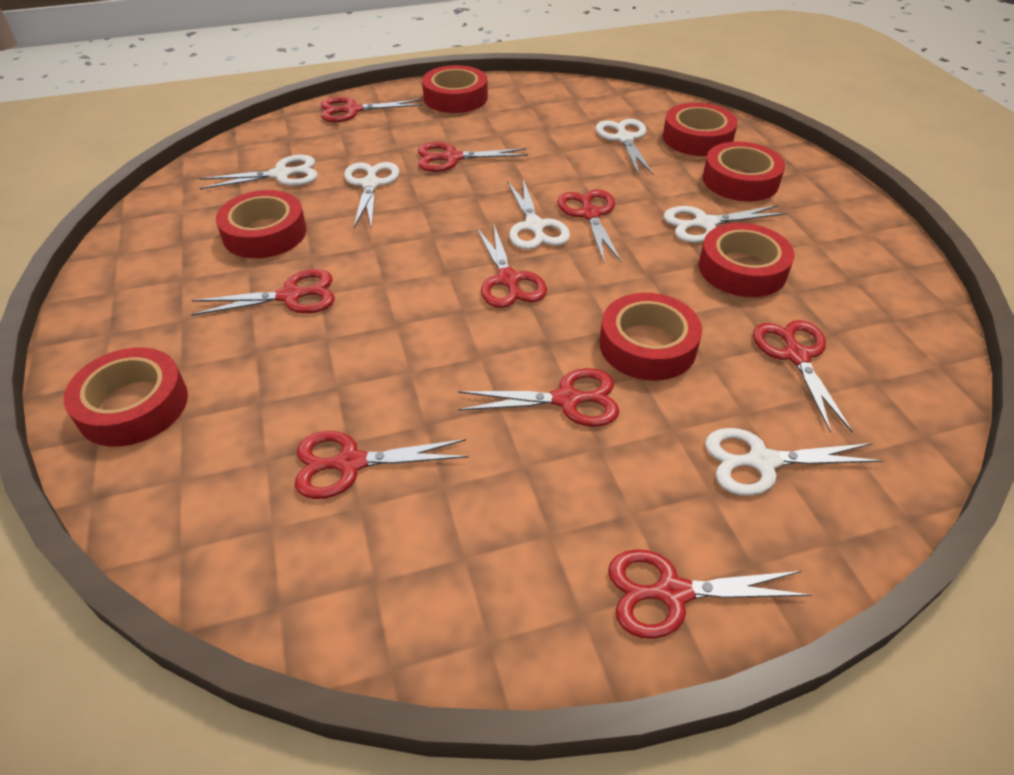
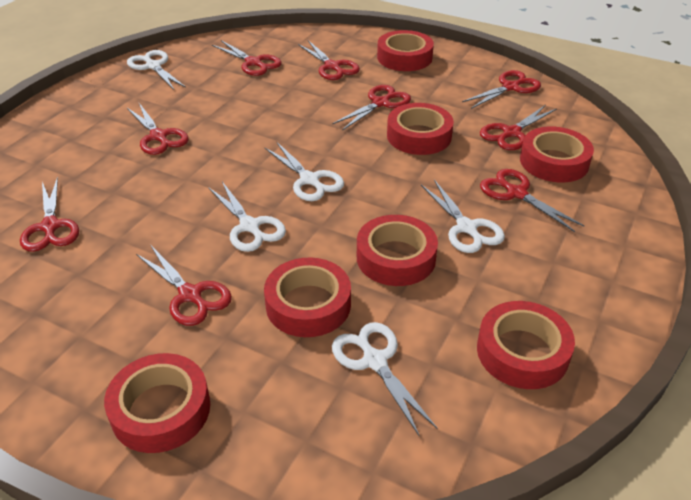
white scissors: [199,155,318,189] [344,162,399,229] [507,179,570,250] [596,119,654,175] [664,205,787,243] [705,428,883,496] = 6 -> [127,50,186,90] [208,182,286,252] [265,141,344,201] [332,322,438,437] [421,180,505,253] = 5

